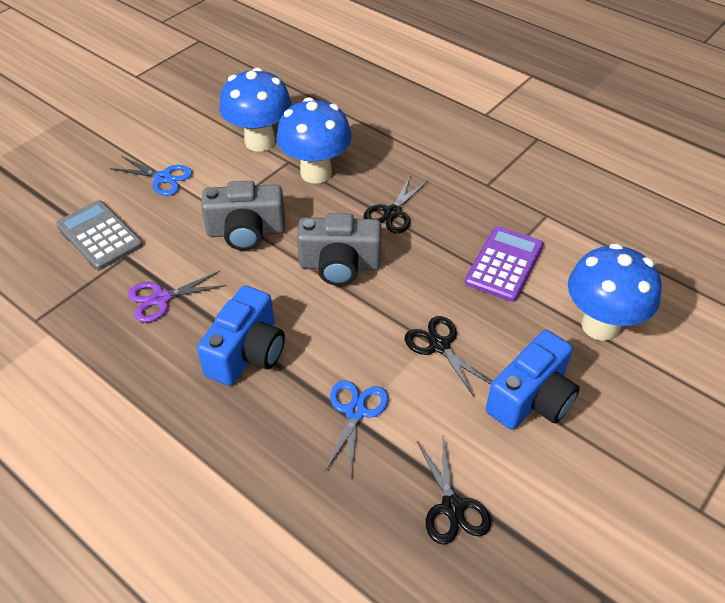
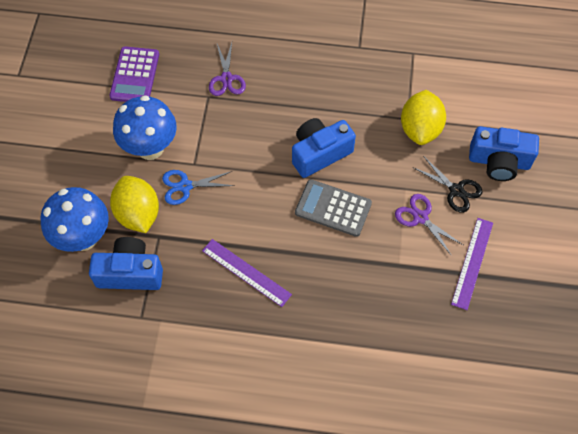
black scissors: [363,176,428,234] [405,316,491,397] [417,438,491,545] = 3 -> [414,157,483,213] = 1
blue camera: [197,285,285,386] [486,330,580,430] = 2 -> [89,237,163,290] [292,118,356,178] [469,126,539,181] = 3
blue mushroom: [219,67,292,151] [277,97,352,184] [568,243,661,341] = 3 -> [41,187,109,252] [113,95,177,160] = 2
blue scissors: [110,156,192,196] [324,380,389,476] = 2 -> [162,170,234,205] = 1
grey camera: [201,181,285,251] [297,213,381,286] = 2 -> none = 0
purple ruler: none = 0 -> [202,239,292,307] [451,218,493,310] = 2
purple scissors: [128,271,227,323] = 1 -> [209,43,246,96] [395,194,463,256] = 2
yellow lemon: none = 0 -> [110,176,159,233] [401,90,446,145] = 2

